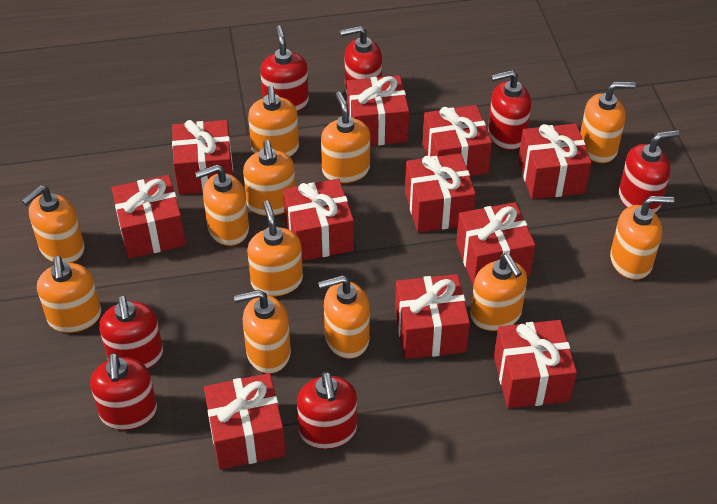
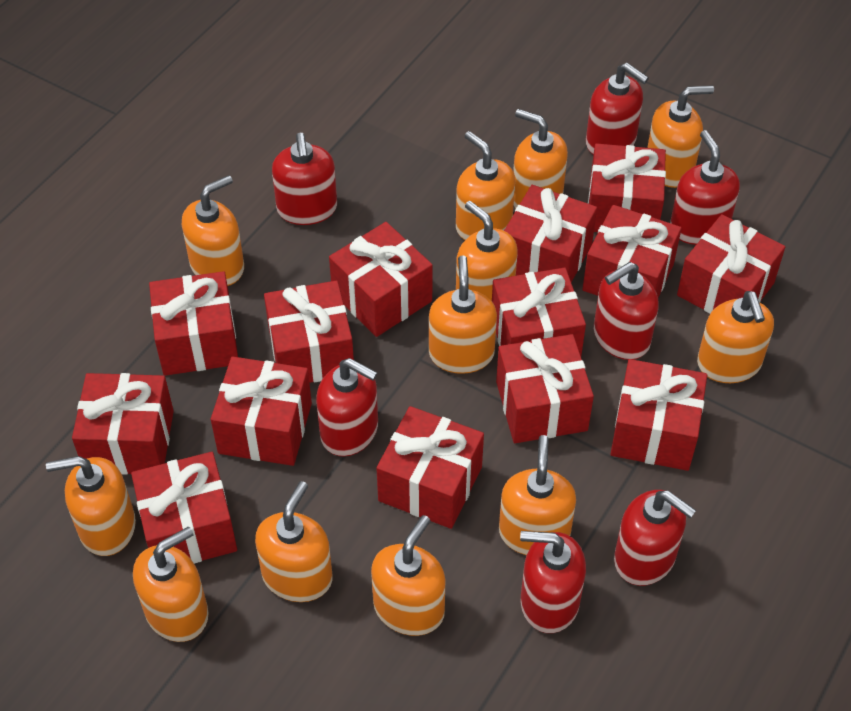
red gift: [112,175,186,259] [172,120,233,195] [204,373,286,470] [283,179,354,261] [347,75,409,146] [395,274,470,359] [405,153,476,233] [422,105,492,176] [456,202,535,286] [494,320,577,409] [518,123,592,199] = 11 -> [72,373,174,475] [131,452,237,564] [149,271,238,376] [211,356,312,466] [264,280,354,383] [329,222,433,337] [376,406,484,529] [492,268,586,356] [496,334,594,443] [504,185,597,282] [582,205,682,297] [588,143,666,232] [610,359,707,471] [677,214,785,314] = 14

